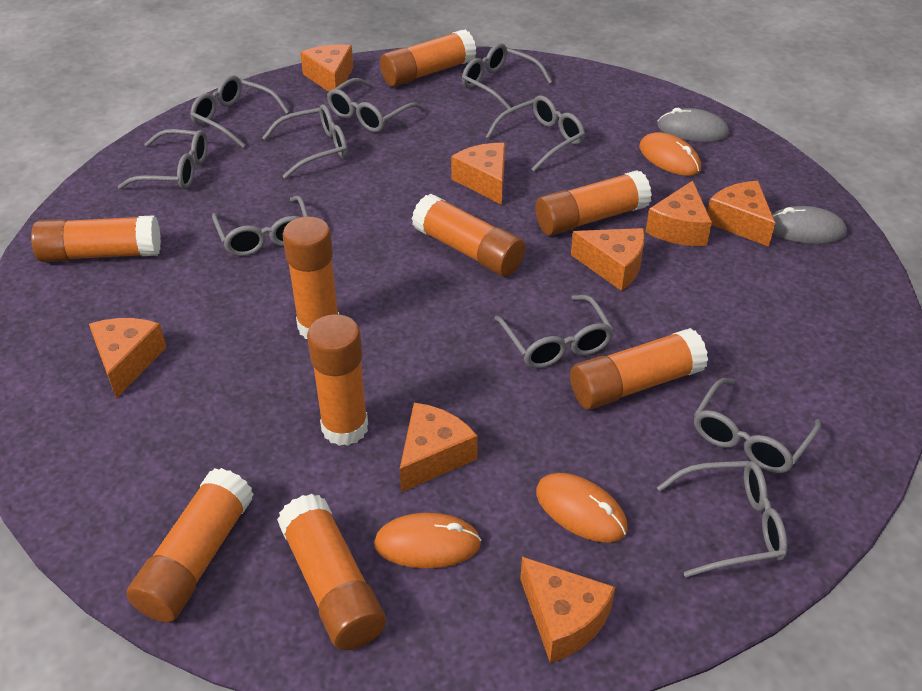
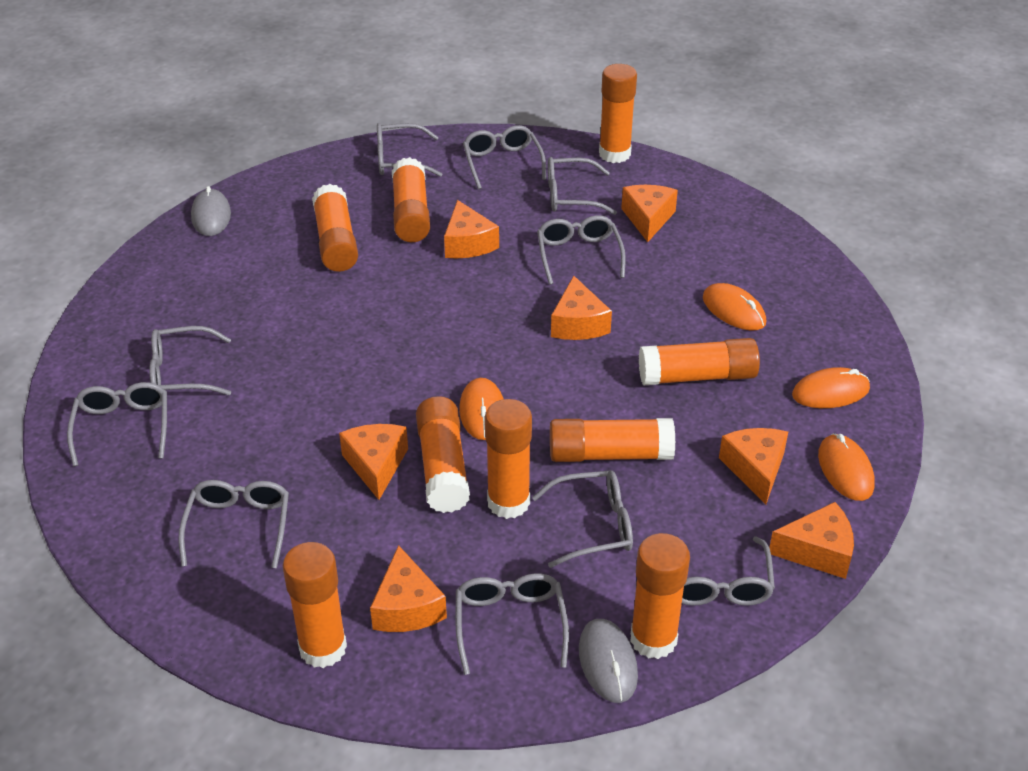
orange cheese: [89,318,167,398] [300,44,354,92] [400,403,478,492] [451,143,505,205] [520,557,615,663] [571,228,645,291] [645,181,712,246] [707,181,775,247] = 8 -> [339,424,408,500] [370,545,447,632] [444,200,499,258] [551,276,612,340] [621,185,678,242] [719,428,788,504] [769,502,854,579] = 7
orange mouse: [374,513,481,569] [536,473,628,543] [639,132,701,176] = 3 -> [459,378,503,440] [703,283,766,331] [792,367,870,408] [818,434,875,501] = 4

